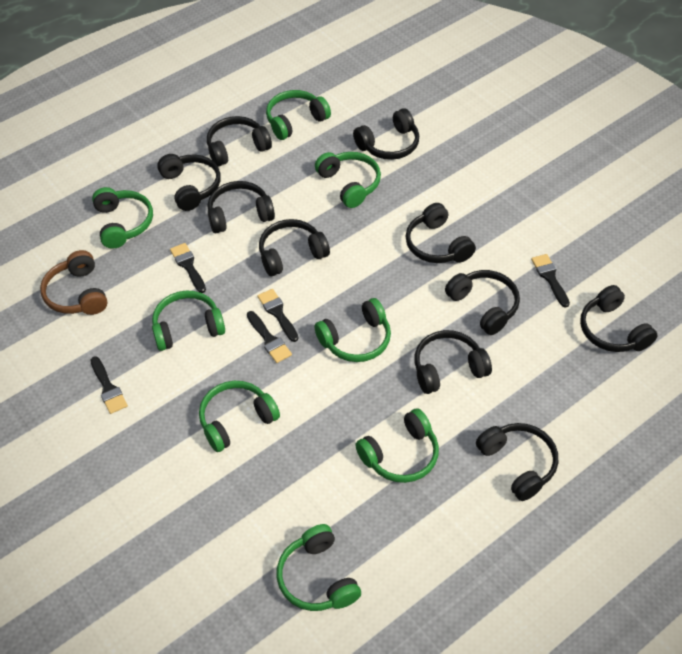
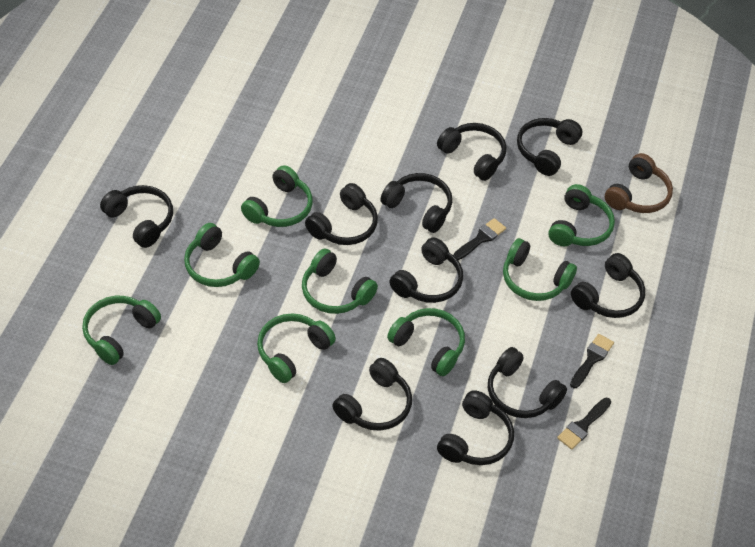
black brush: [90,356,128,414] [170,243,206,293] [247,311,292,363] [257,289,299,342] [531,254,570,308] = 5 -> [453,218,506,260] [557,398,611,450] [570,334,614,388] = 3

